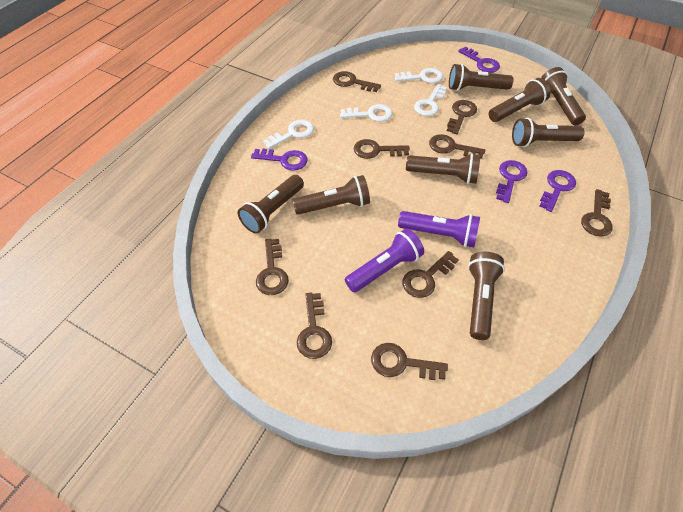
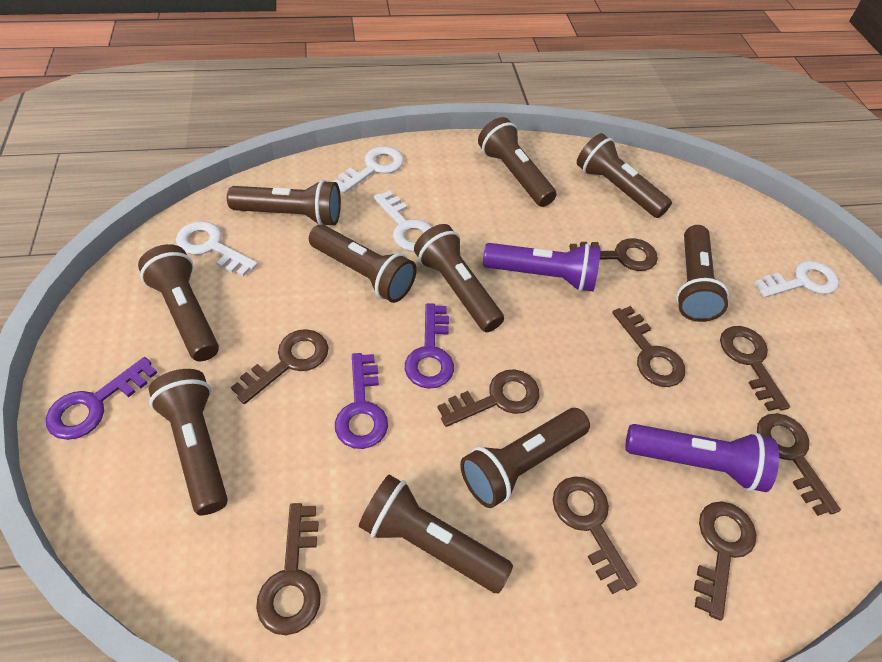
brown flashlight: [238,175,304,234] [293,175,370,215] [406,153,480,184] [449,64,514,91] [468,252,505,340] [489,78,551,122] [512,118,584,147] [541,67,586,125] = 8 -> [138,244,219,361] [149,369,228,515] [227,180,341,225] [309,225,417,303] [359,474,513,593] [414,224,504,332] [460,408,590,508] [478,117,556,207] [577,133,672,218] [676,225,729,322] = 10
purple key: [251,148,308,171] [458,47,500,73] [496,160,528,203] [540,170,576,212] = 4 -> [46,357,157,440] [335,353,388,449] [405,303,454,389] = 3

